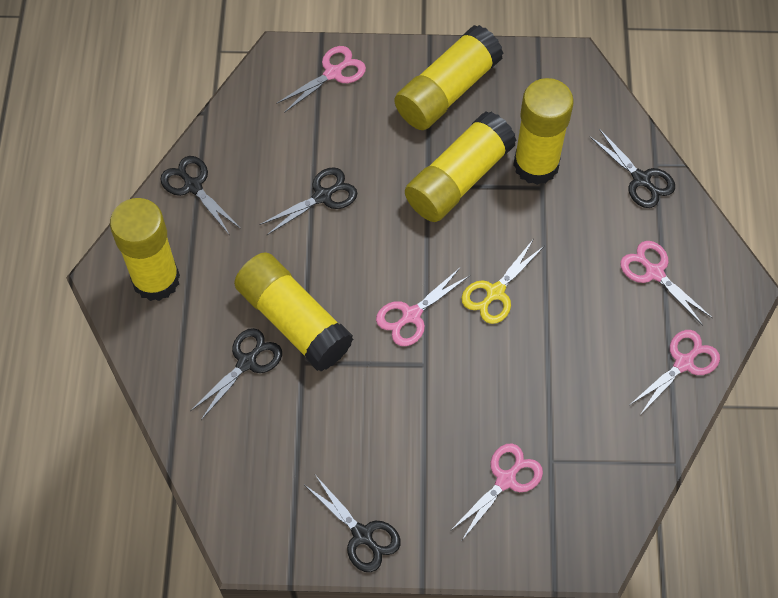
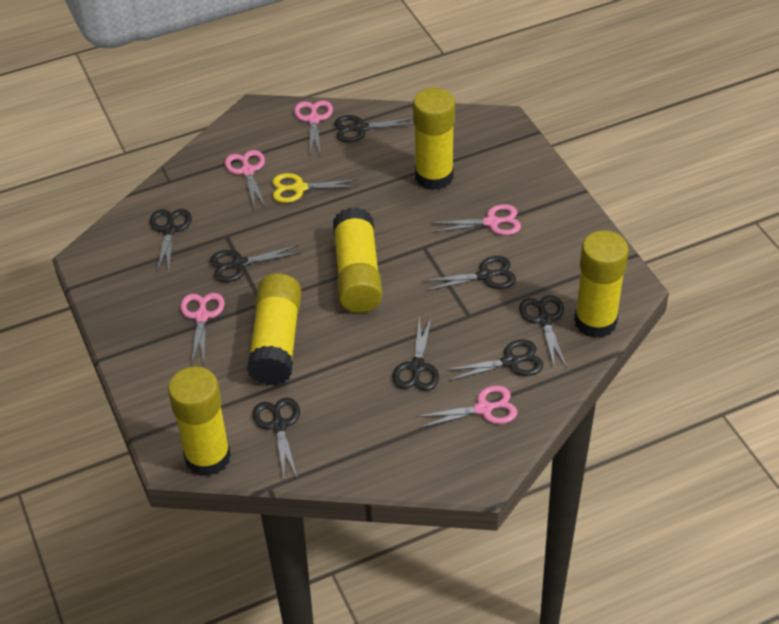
black scissors: [160,156,241,235] [191,328,282,420] [259,167,358,235] [305,475,401,572] [589,129,675,208] = 5 -> [150,209,192,272] [210,245,301,282] [253,398,300,477] [334,115,414,143] [393,316,439,391] [423,256,516,291] [445,339,543,381] [519,295,567,370] = 8

